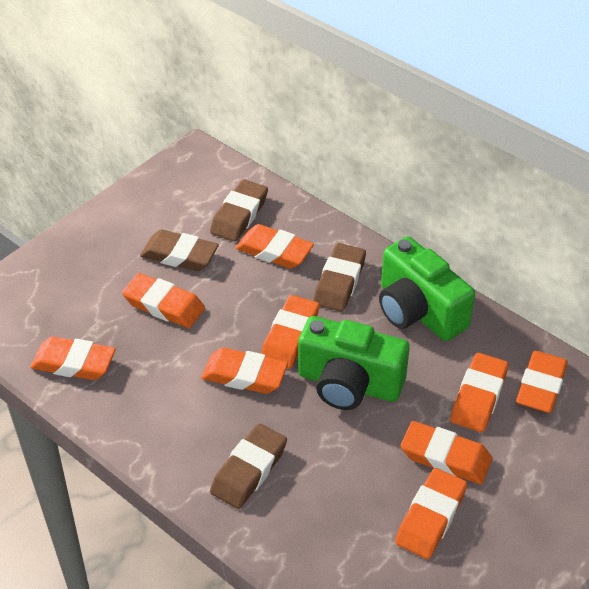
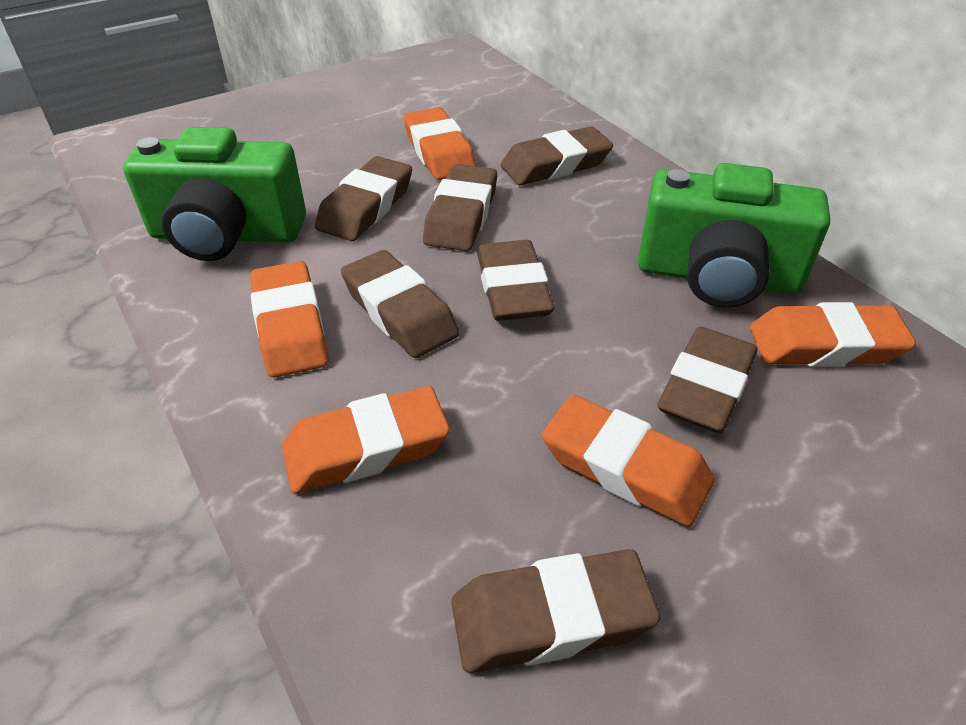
brown eraser: [140,230,219,271] [210,179,268,242] [210,423,287,509] [313,243,366,312] = 4 -> [315,156,412,241] [341,250,459,358] [423,164,497,251] [451,549,661,673] [477,240,555,321] [501,126,613,185] [657,327,757,433] = 7
orange eraser: [30,336,116,380] [122,273,205,328] [201,348,288,394] [236,224,314,269] [261,295,319,369] [395,468,467,559] [401,421,492,484] [450,353,508,432] [516,351,568,413] = 9 -> [250,261,328,378] [282,386,450,494] [403,107,476,180] [542,394,715,527] [750,302,916,367] = 5

